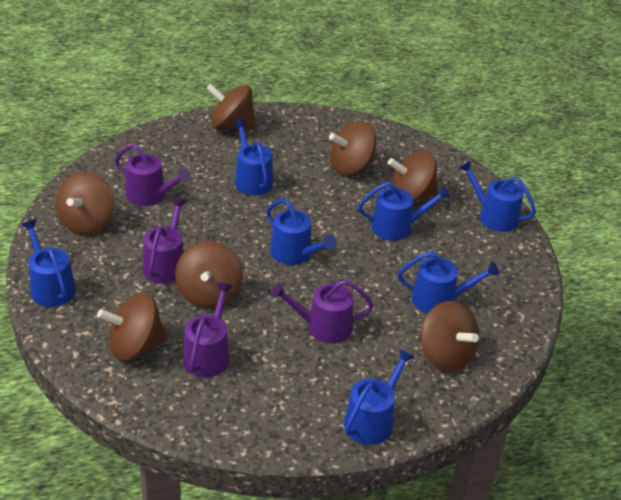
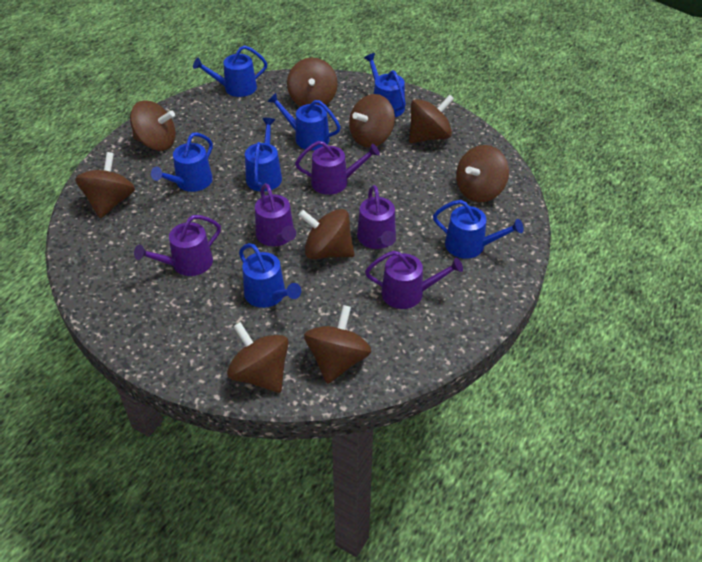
brown spinning top: [56,172,115,235] [97,293,168,361] [175,241,243,308] [206,84,256,130] [329,121,376,175] [388,151,438,202] [420,301,479,372] = 7 -> [75,152,135,219] [130,100,176,151] [227,322,289,393] [287,58,338,106] [299,209,355,259] [304,305,372,384] [349,94,395,148] [409,95,454,143] [456,145,509,202] = 9
purple watering can: [115,144,191,206] [143,198,187,284] [183,282,233,377] [271,280,374,344] = 4 -> [134,215,221,276] [255,183,296,246] [295,141,380,195] [357,185,396,249] [365,251,463,309] = 5

